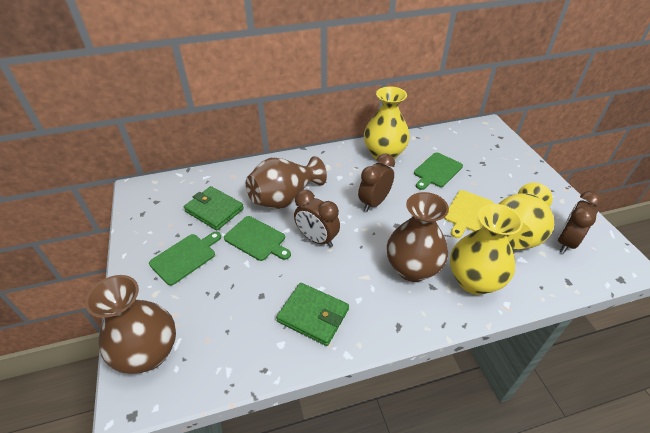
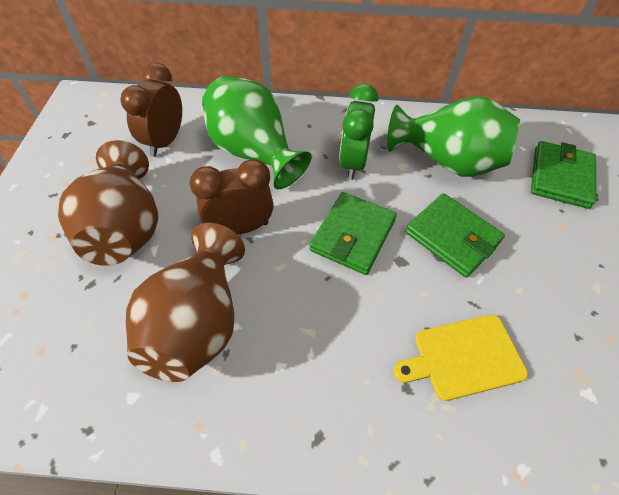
brown clock: [294,190,340,247] [358,153,395,212] [558,190,603,253] = 3 -> [121,63,182,157] [190,159,274,235] = 2
brown vase: [85,275,176,374] [246,156,327,209] [387,192,449,282] = 3 -> [58,140,158,266] [126,223,245,382] = 2
green clock: none = 0 -> [339,83,378,180] = 1
green cutting board: [149,232,221,286] [224,216,291,261] [414,152,463,190] = 3 -> none = 0
green vase: none = 0 -> [202,76,312,189] [387,96,520,177] = 2
green wallet: [184,186,244,231] [276,283,349,346] = 2 -> [310,192,397,275] [405,193,505,278] [531,141,596,209] = 3
yellow vase: [364,87,410,160] [450,204,523,295] [499,183,554,249] = 3 -> none = 0

